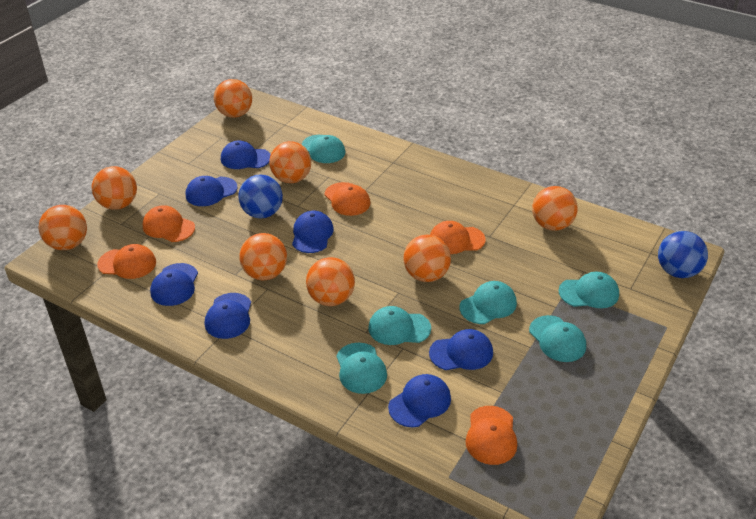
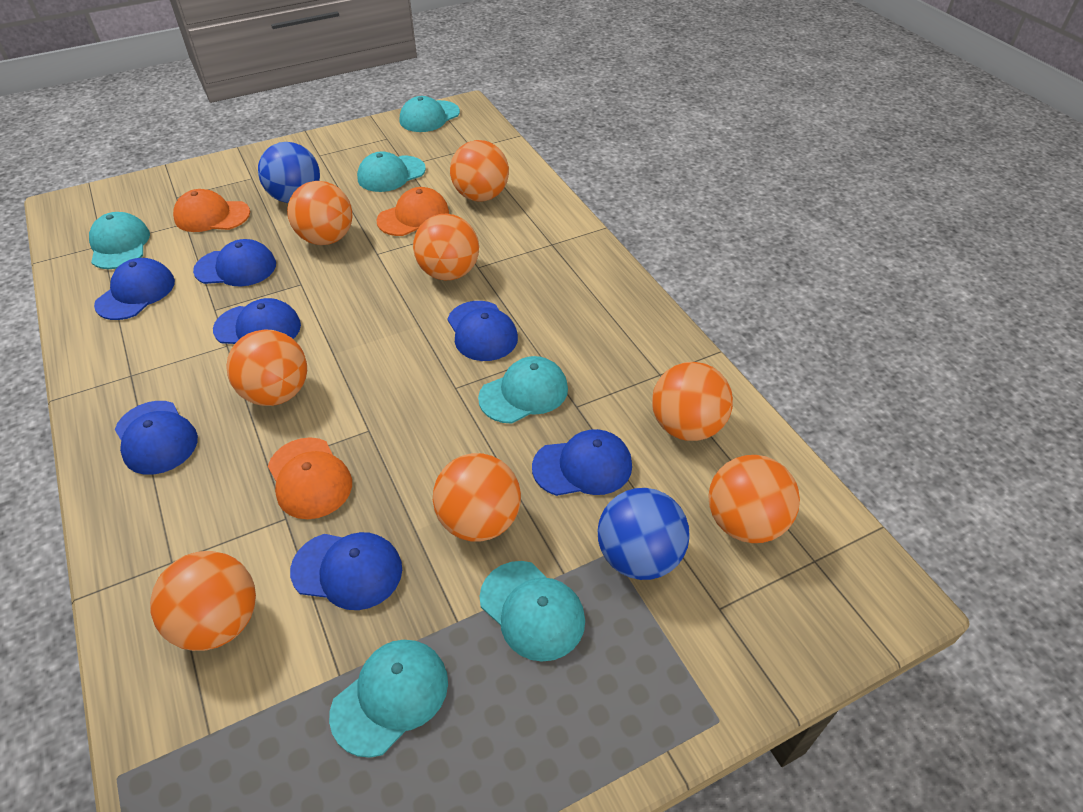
orange cap: [97,244,156,279] [143,205,195,242] [325,182,370,216] [430,221,485,254] [465,406,517,465] = 5 -> [173,189,250,232] [268,437,352,519] [377,187,449,236] = 3

